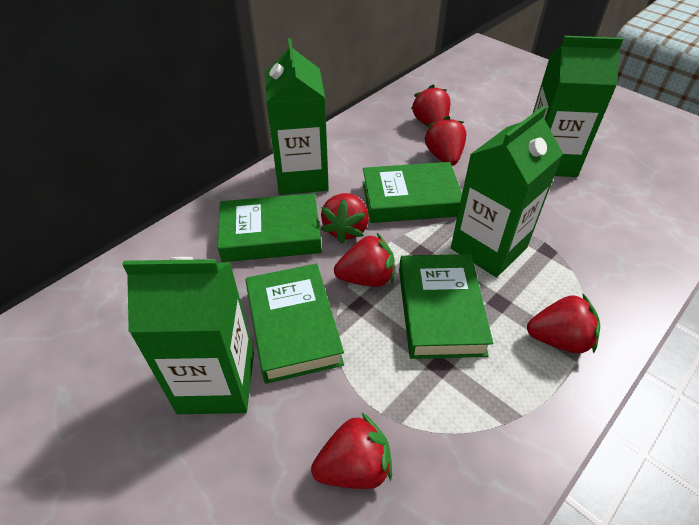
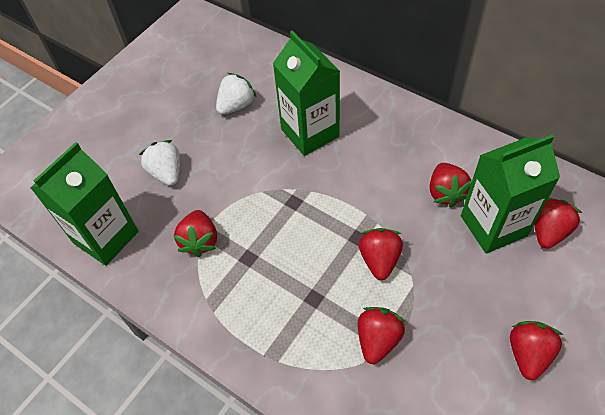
green book: [217,193,322,262] [245,264,344,384] [362,162,462,223] [399,254,493,359] = 4 -> none = 0
green carton: [122,257,254,414] [265,38,329,195] [451,106,563,277] [533,36,623,177] = 4 -> [31,142,139,266] [273,31,340,156] [461,134,560,254] = 3
white strawberry: none = 0 -> [139,140,180,186] [216,73,257,115] = 2

